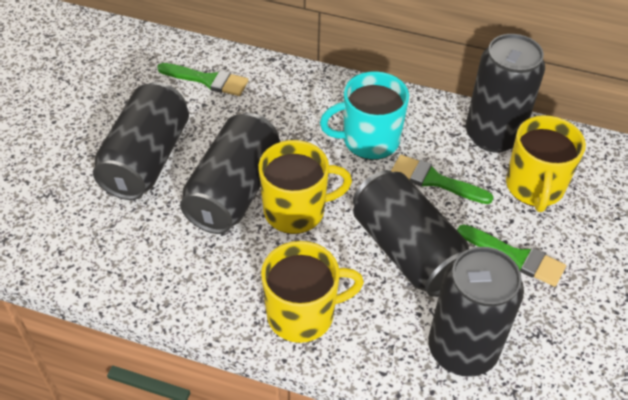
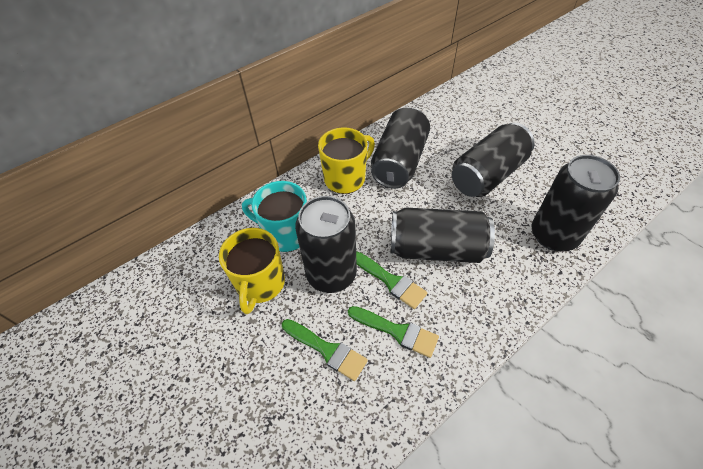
yellow mug: [258,140,352,234] [261,241,364,343] [506,115,586,212] = 3 -> [219,228,285,314] [318,127,375,194] = 2

